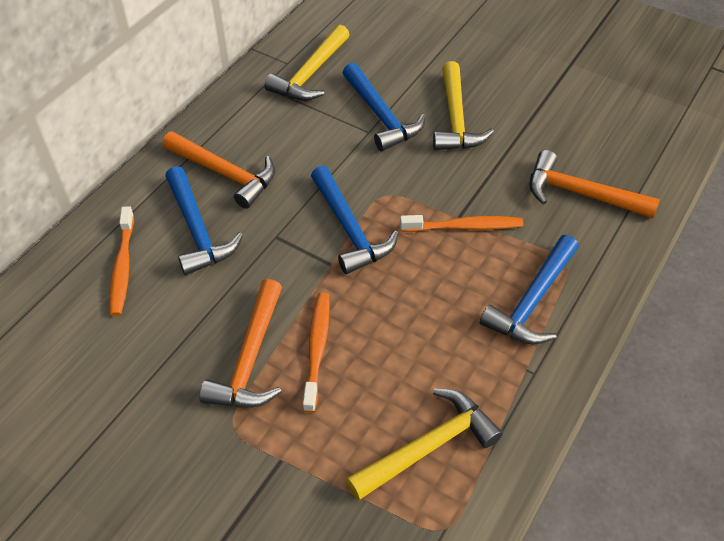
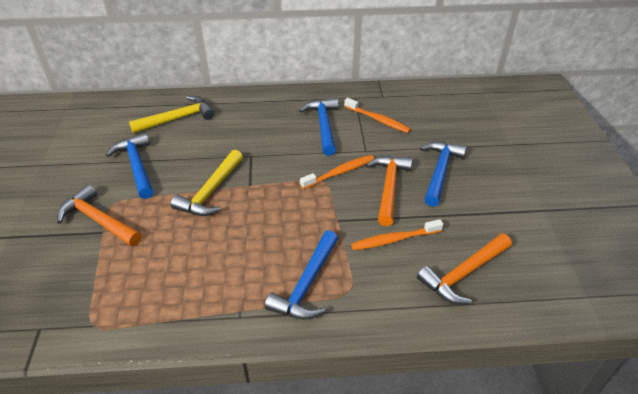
yellow hammer: [265,25,350,101] [346,389,503,501] [433,61,494,150] = 3 -> [129,96,214,133] [171,150,243,216] = 2

